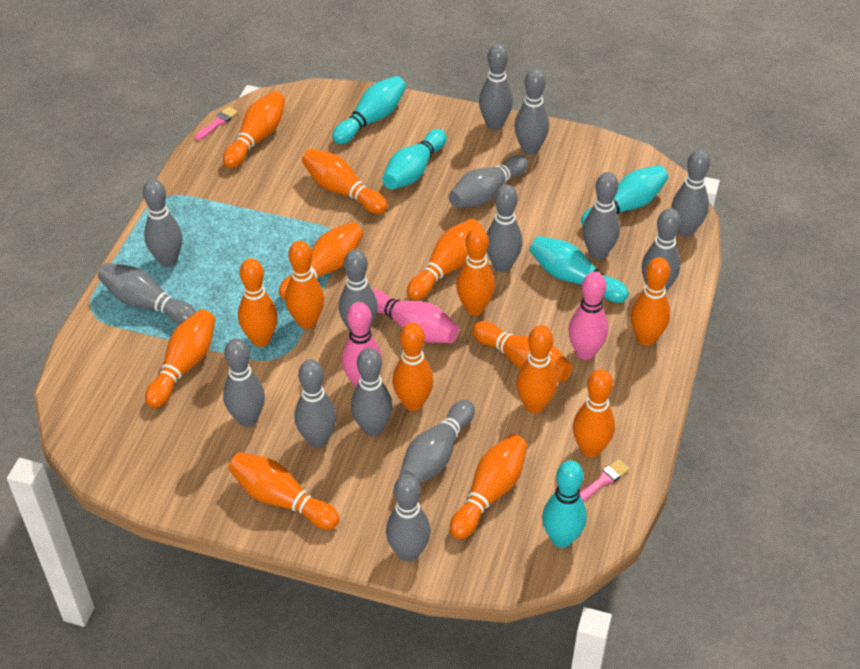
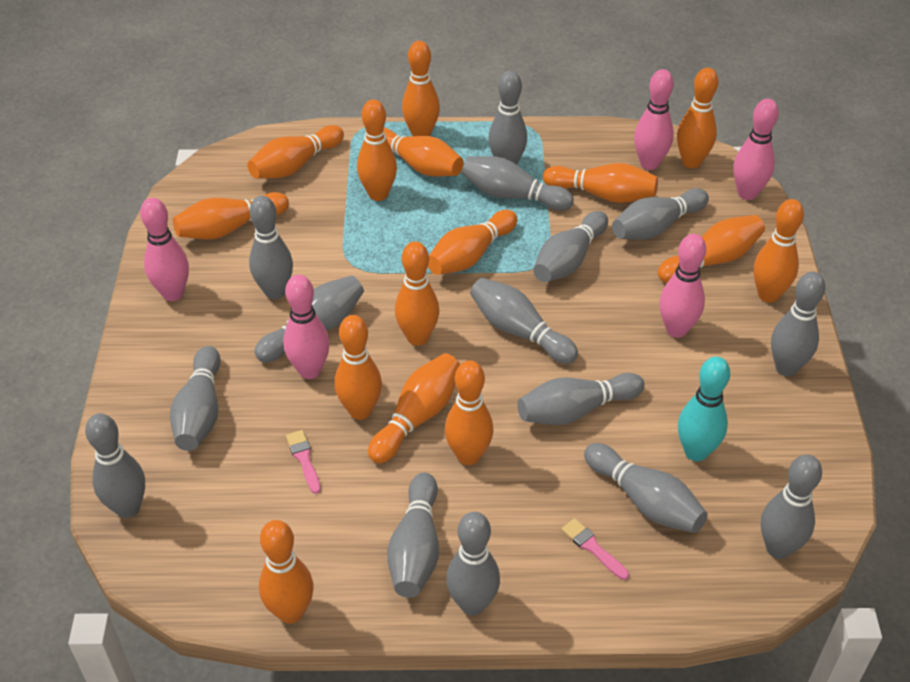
pink bowling pin: [342,302,382,387] [372,289,459,343] [568,272,608,360] = 3 -> [140,198,189,301] [283,275,330,379] [634,69,674,170] [659,234,706,338] [733,98,779,200] = 5
turquoise bowling pin: [332,76,406,144] [382,129,447,190] [529,236,629,303] [542,460,587,548] [581,165,668,225] = 5 -> [678,356,730,461] = 1

